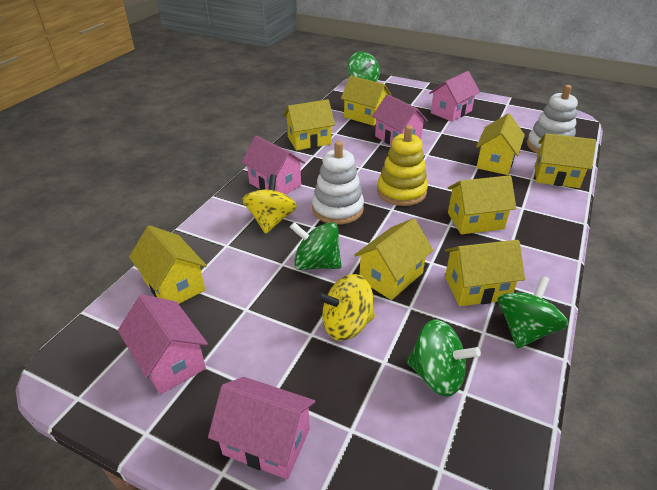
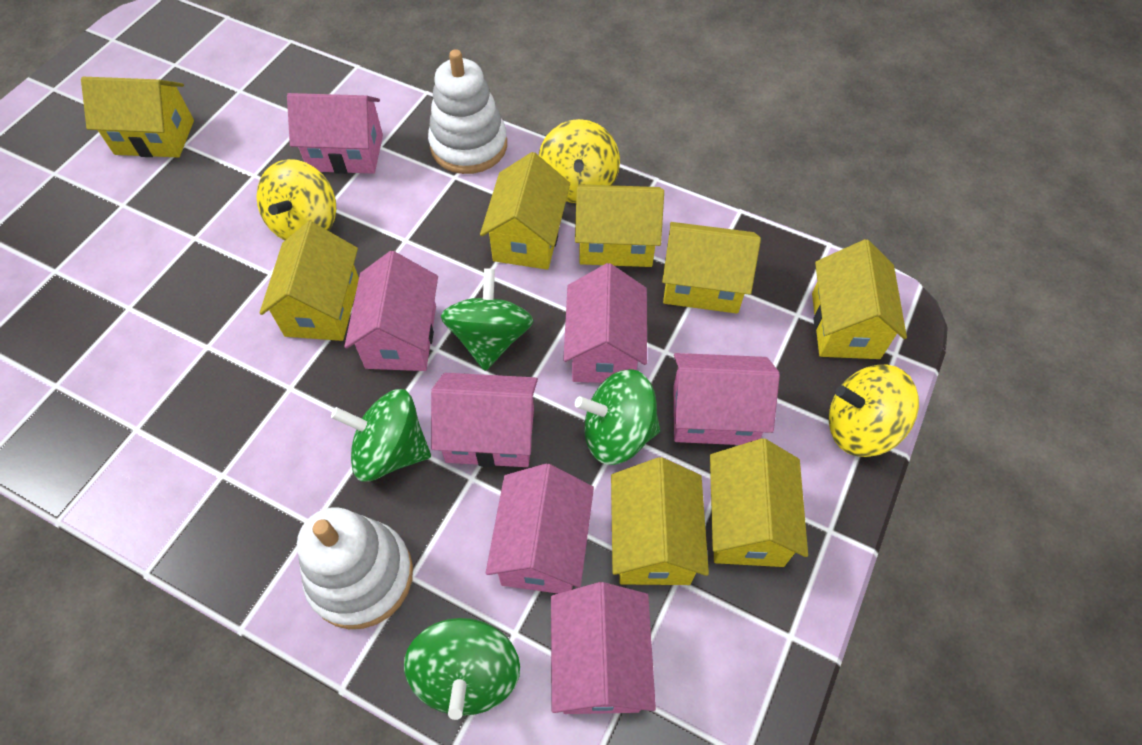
pink house: [118,294,208,395] [208,377,315,479] [242,136,305,195] [372,94,428,146] [429,71,480,122] = 5 -> [287,93,383,174] [344,251,438,371] [431,373,538,467] [486,464,594,594] [551,582,656,714] [563,263,647,383] [673,353,780,445] = 7
yellow spinning top: [243,175,297,234] [316,274,375,341] = 2 -> [256,159,336,240] [539,119,620,203] [829,365,919,457] = 3
yellow stacking toy: [377,125,428,206] = 1 -> none = 0

